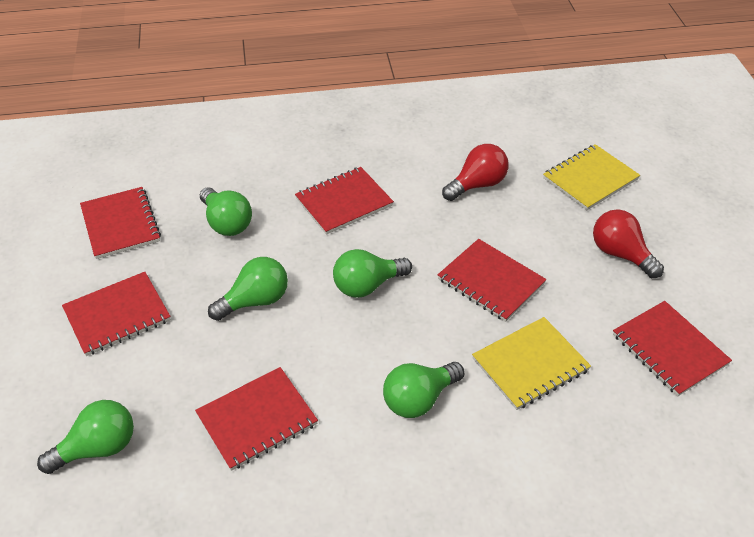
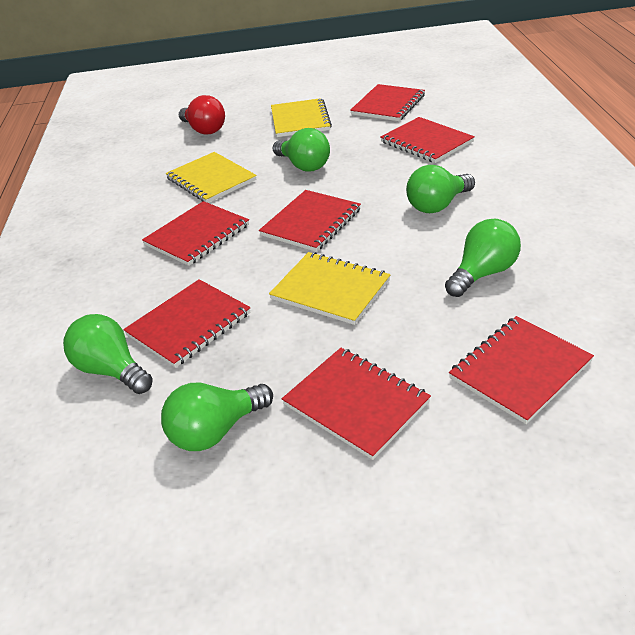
red light bulb: [442,144,509,201] [593,209,664,278] = 2 -> [179,95,225,134] = 1
red notebook: [62,272,171,356] [80,187,161,259] [195,367,318,471] [295,167,394,235] [438,239,547,322] [613,301,732,396] = 6 -> [123,279,251,368] [142,201,249,266] [259,190,361,252] [282,348,431,460] [350,84,425,121] [380,117,475,163] [449,316,594,424] = 7
yellow notebook: [472,317,591,410] [543,144,640,210] = 2 -> [166,152,257,203] [269,252,391,325] [271,98,332,137] = 3

